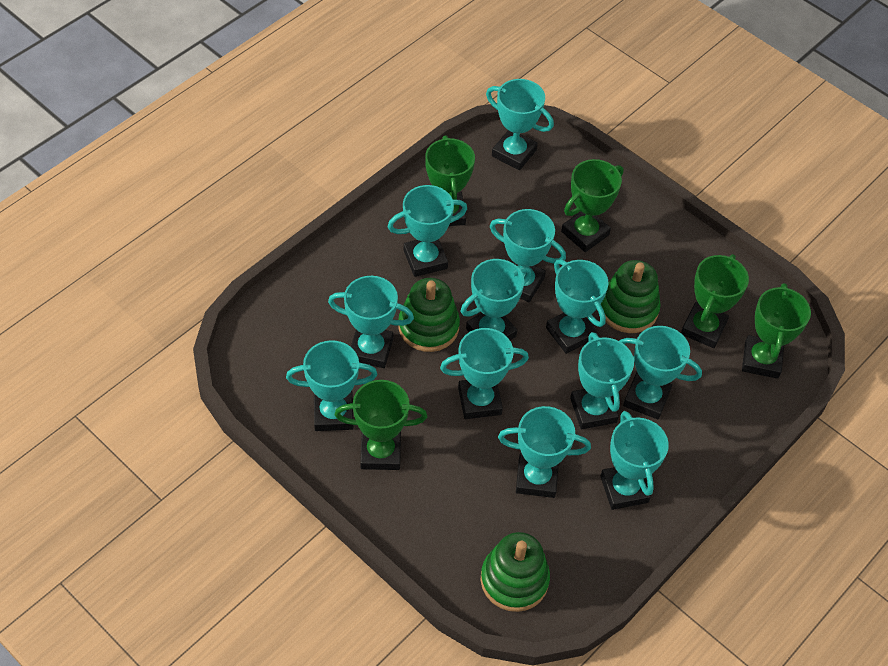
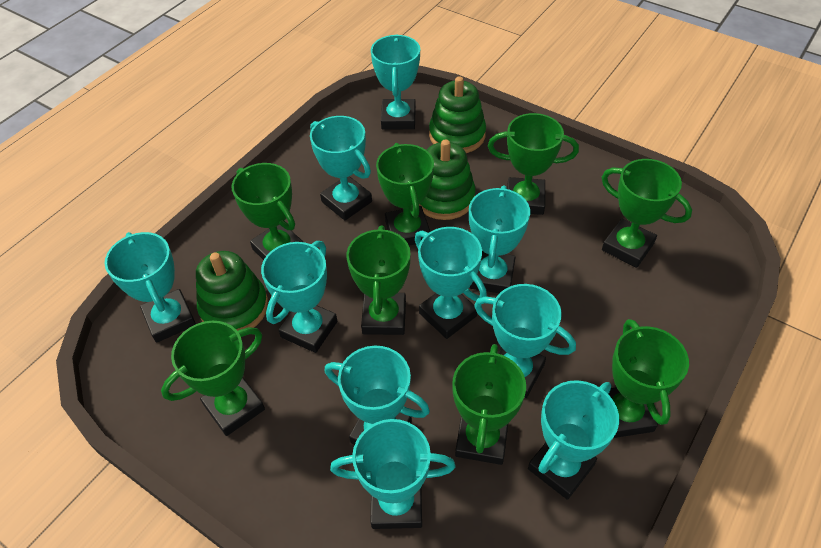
green trophy: [335,380,427,470] [425,135,475,226] [561,159,623,252] [681,254,749,348] [742,283,811,379] = 5 -> [161,321,265,436] [232,163,303,260] [346,226,411,335] [376,143,434,246] [452,344,526,465] [488,113,579,215] [602,159,692,268] [609,319,689,438] = 8
turquoise trophy: [286,340,377,431] [328,276,414,368] [388,185,467,277] [440,328,529,419] [461,259,531,340] [486,79,554,170] [490,209,566,302] [498,406,591,498] [546,259,608,354] [570,332,634,429] [600,411,669,510] [620,326,702,420] = 12 -> [105,232,196,343] [261,241,337,353] [310,116,372,220] [325,346,430,445] [330,419,456,529] [371,35,420,129] [415,227,487,339] [469,185,530,293] [474,284,576,398] [528,380,619,500] = 10

